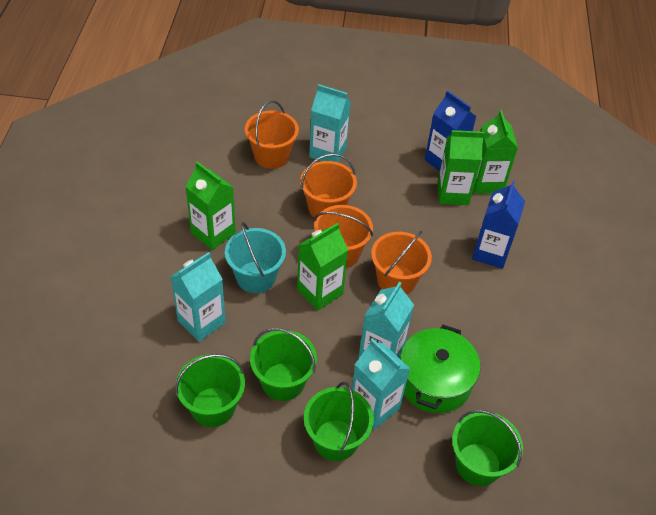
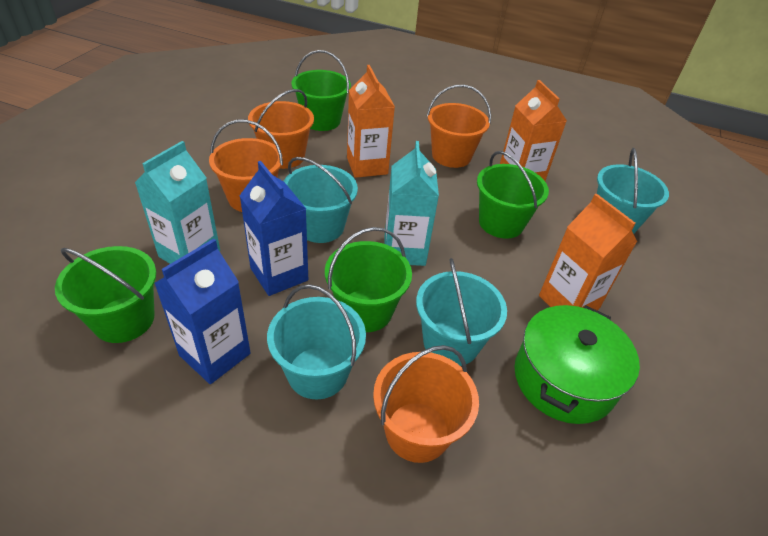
green carton: [185,161,236,250] [297,223,348,310] [437,130,484,205] [474,110,518,194] = 4 -> none = 0
orange carton: none = 0 -> [347,65,395,178] [500,80,567,181] [539,193,637,310] = 3
turquoise bucket: [225,222,286,293] = 1 -> [267,284,366,399] [284,157,358,243] [416,258,507,366] [597,148,669,234] = 4
turquoise carton: [170,252,226,342] [309,84,351,162] [352,338,410,429] [358,282,414,358] = 4 -> [135,141,220,264] [385,141,439,266] = 2

